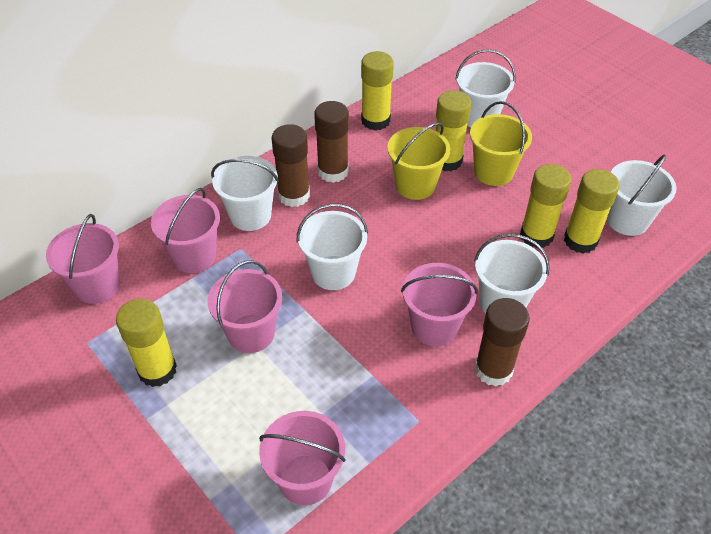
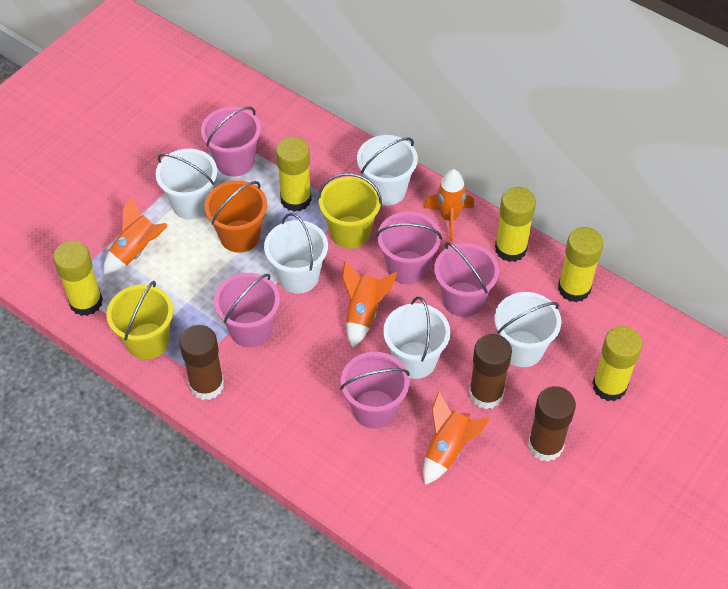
orange bucket: none = 0 -> [205,180,267,253] = 1
orange rocket: none = 0 -> [103,196,168,275] [342,261,397,348] [423,169,474,241] [423,392,490,485] = 4

